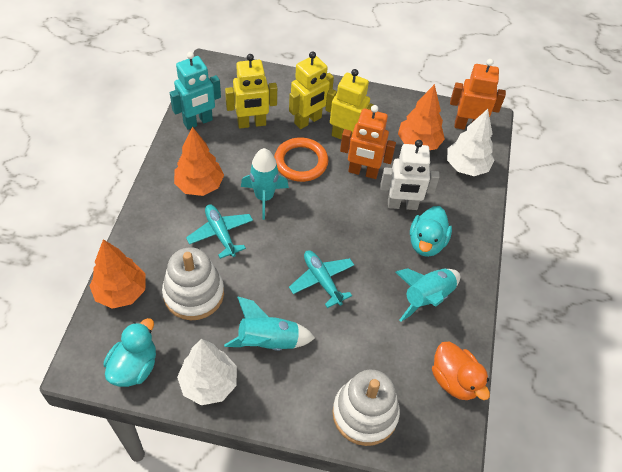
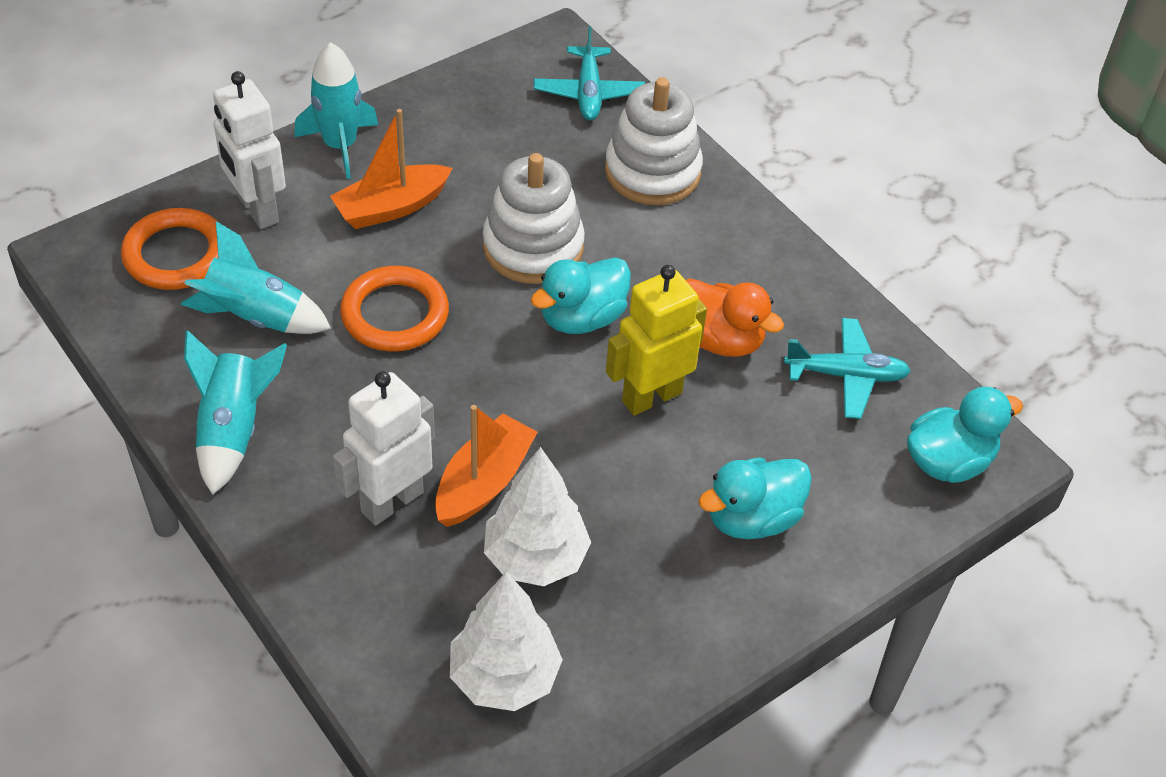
orange boat: none = 0 -> [330,109,452,229] [435,405,538,527] = 2
orange ring: [274,138,328,182] = 1 -> [121,208,219,290] [340,266,449,351] = 2
orange robot: [340,105,396,179] [450,59,506,130] = 2 -> none = 0
orange tree: [89,239,146,309] [174,127,224,196] [398,84,445,150] = 3 -> none = 0
turquoise duck: [103,318,156,387] [410,206,452,257] = 2 -> [531,257,631,334] [699,457,812,539] [907,387,1023,483] = 3
turquoise robot: [170,52,221,130] = 1 -> none = 0
white robot: [380,140,439,210] = 1 -> [213,71,286,229] [333,371,435,526] = 2
yellow robot: [225,54,277,128] [289,51,334,129] [325,69,374,139] = 3 -> [606,265,707,416] = 1

